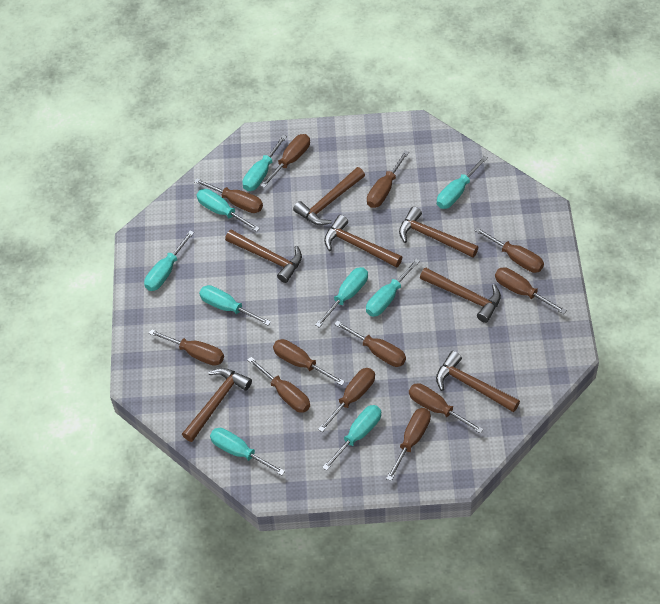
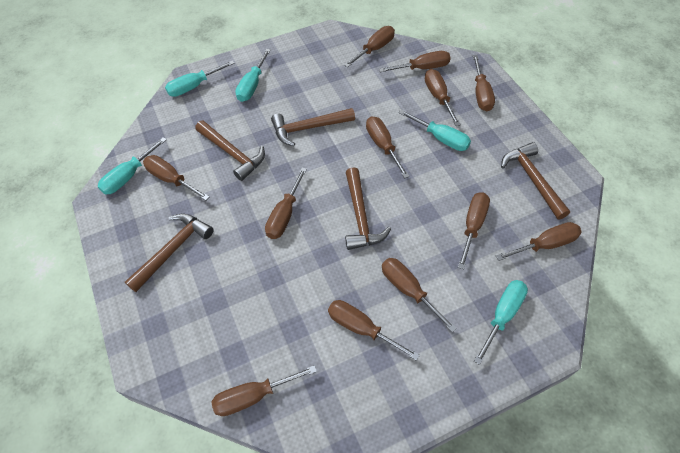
brown hammer: [182,368,252,442] [225,230,302,283] [293,167,365,225] [324,215,402,268] [399,207,479,257] [420,267,501,323] [436,351,520,412] = 7 -> [125,213,214,292] [195,120,265,181] [271,108,355,146] [345,167,391,250] [501,142,570,220] = 5
turquoise screwdriver: [144,230,194,291] [197,189,260,232] [199,285,271,326] [210,428,285,475] [243,135,287,191] [315,267,368,328] [322,405,381,471] [366,258,420,317] [437,156,488,209] = 9 -> [98,137,167,195] [165,61,235,97] [235,49,271,102] [398,109,471,151] [474,280,528,365] = 5

